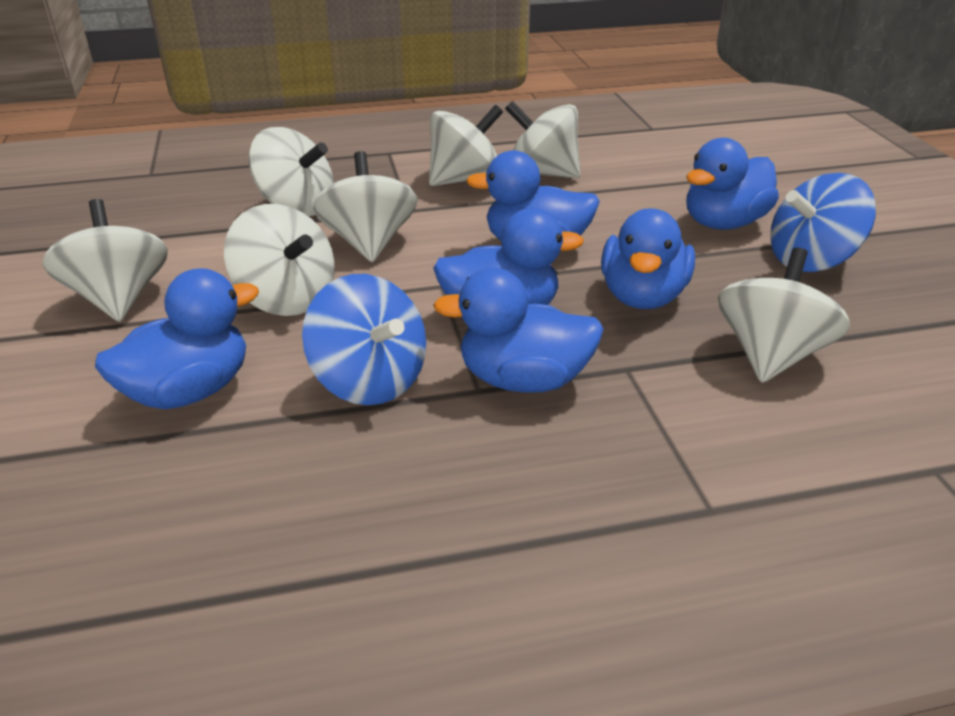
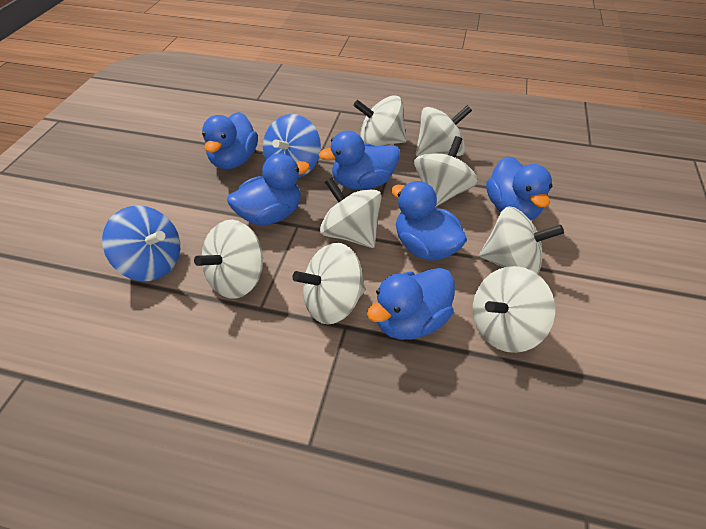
white spinning top: [42,199,168,322] [224,204,335,316] [249,127,334,216] [313,151,418,262] [429,105,503,186] [505,101,580,178] [718,248,850,383] = 7 -> [194,220,263,299] [292,243,366,325] [320,178,382,248] [353,95,407,146] [414,136,478,206] [416,105,472,156] [473,266,555,353] [479,207,564,274] = 8

